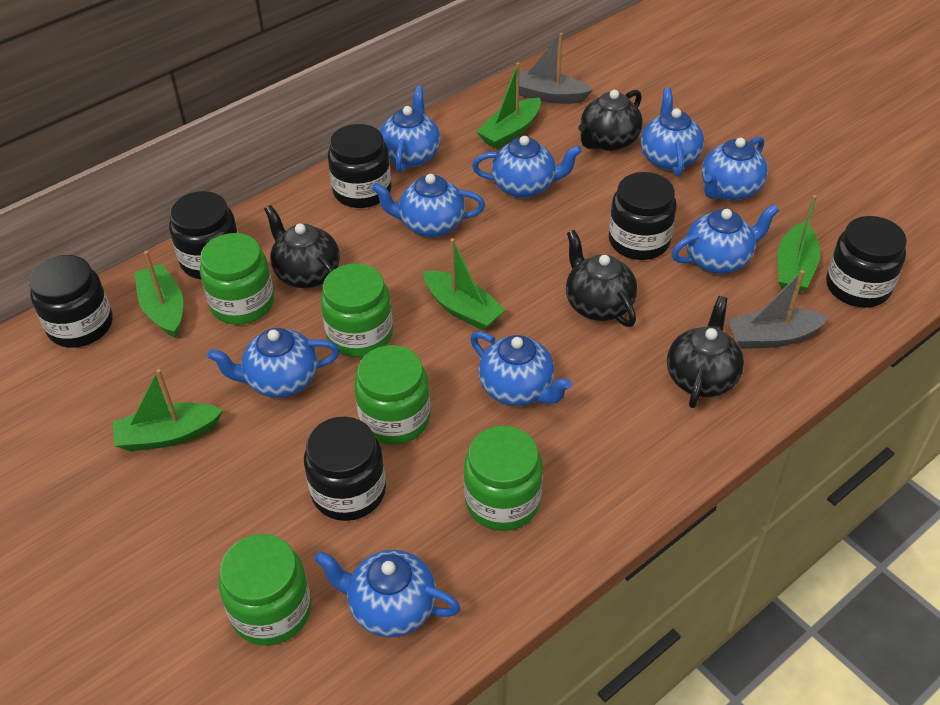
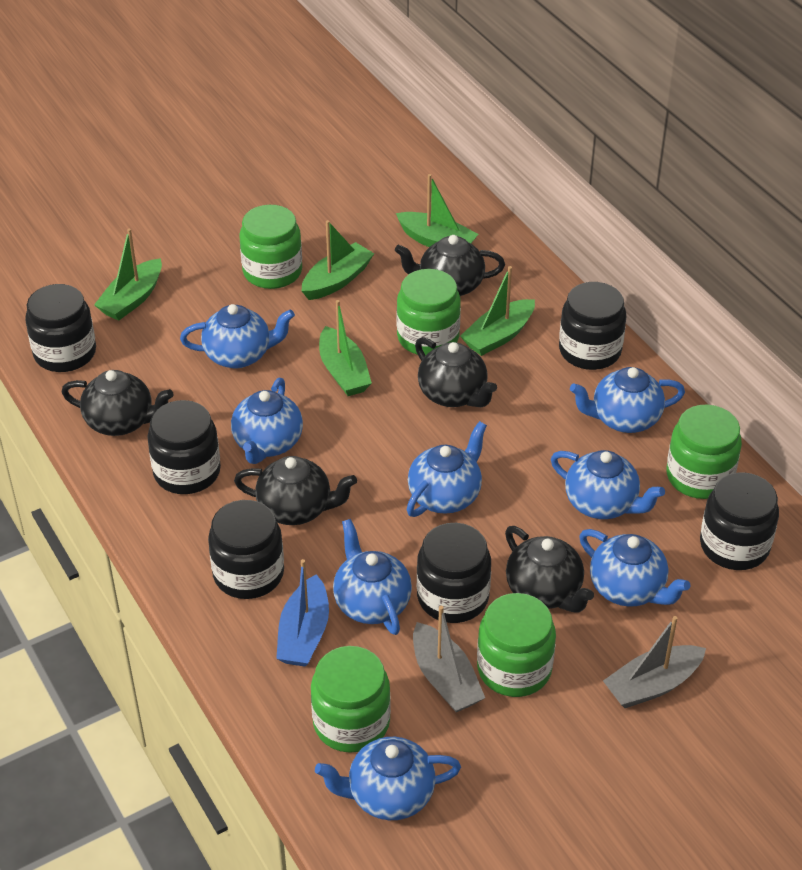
black teapot: [264,205,340,288] [566,230,637,327] [578,90,643,151] [667,296,744,408] = 4 -> [62,370,174,436] [234,456,357,525] [395,235,505,296] [415,337,497,407] [505,526,594,613] = 5
blue boat: none = 0 -> [276,559,329,667] = 1
blue teapot: [207,328,339,398] [314,550,460,637] [372,174,485,237] [380,86,441,173] [470,331,572,406] [472,136,582,198] [641,88,704,176] [671,204,779,274] [702,136,768,201] = 9 -> [180,304,295,368] [231,378,303,464] [315,737,461,820] [333,519,412,635] [407,421,487,517] [551,450,665,519] [570,367,685,433] [579,529,691,607] = 8

